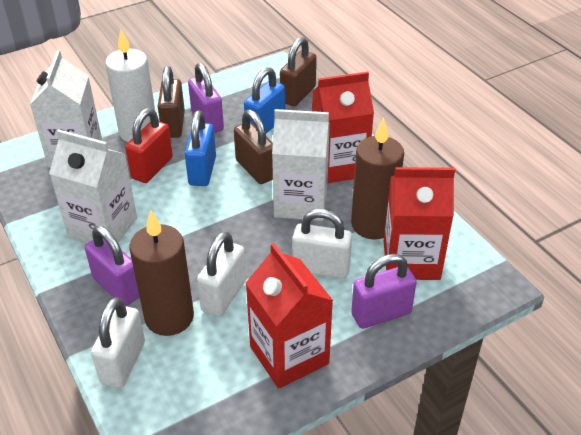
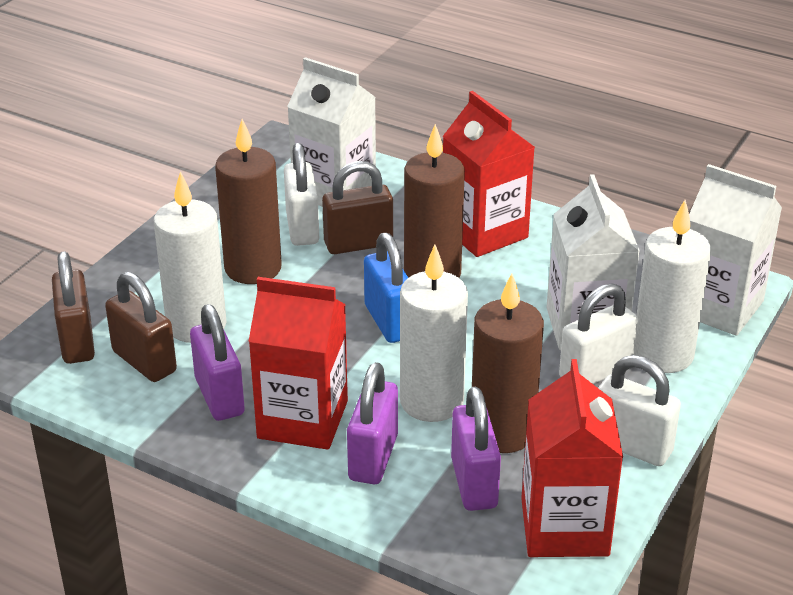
blue padlock: [185,110,216,186] [244,67,285,134] = 2 -> [364,233,408,343] = 1
brown candle: [129,210,194,336] [351,118,404,239] = 2 -> [215,119,282,284] [404,124,465,278] [472,273,544,453] = 3
red padlock: [125,108,173,183] = 1 -> none = 0
white candle: [105,30,155,142] = 1 -> [154,171,227,343] [400,245,468,422] [634,200,711,373] = 3

